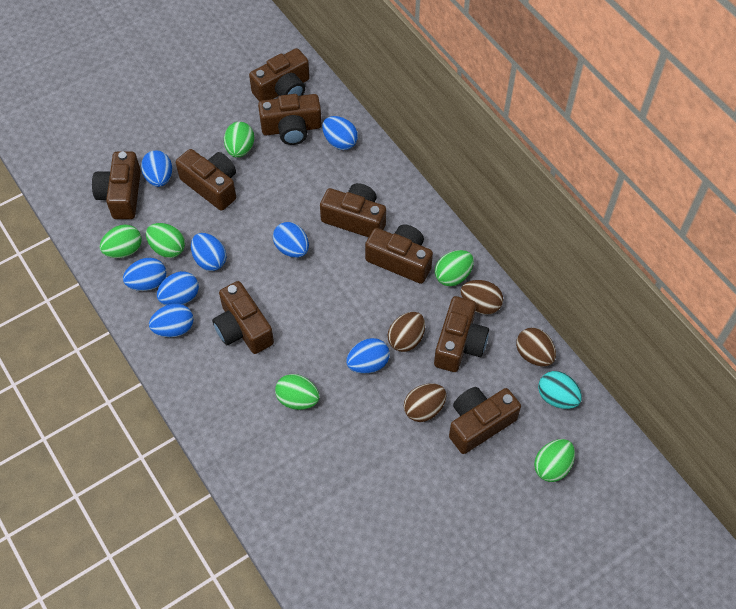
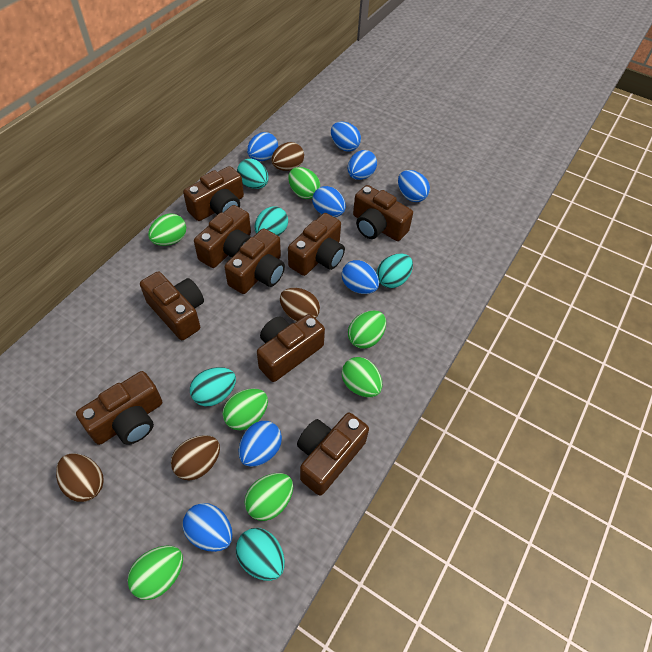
green egg: [100,224,142,258] [146,223,185,258] [224,122,254,158] [275,374,319,410] [435,250,474,286] [534,439,575,482] = 6 -> [128,546,183,600] [148,213,186,246] [222,388,268,430] [244,473,293,521] [288,167,320,199] [342,357,382,397] [348,310,386,349] = 7
turquoise egg: [538,371,582,409] = 1 -> [190,367,236,406] [236,528,285,581] [237,159,269,189] [255,207,288,236] [377,254,413,288] = 5

